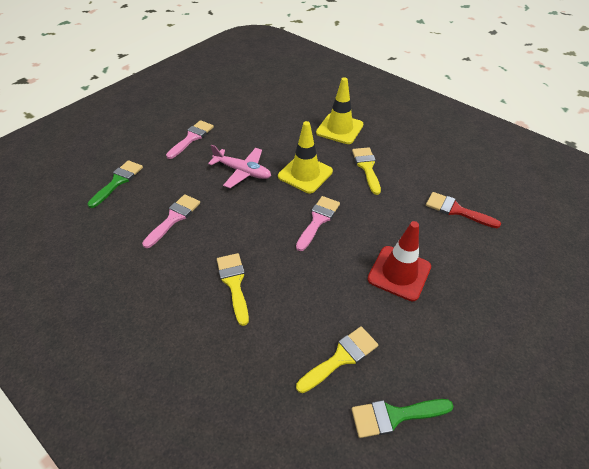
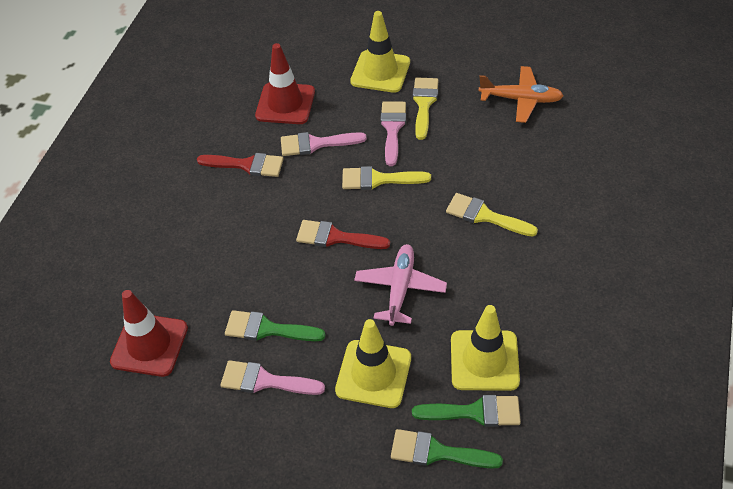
green brush: [88,160,143,208] [351,399,454,438] = 2 -> [225,310,325,341] [391,429,503,469] [412,395,521,427] = 3
orange plane: none = 0 -> [479,66,564,123] = 1
red brush: [426,192,501,228] = 1 -> [197,153,284,177] [296,220,390,249] = 2
red traffic cone: [368,221,431,301] = 1 -> [110,290,188,377] [255,43,315,124] = 2
yellow traffic cone: [278,121,333,194] [316,77,364,144] = 2 -> [335,319,411,408] [350,11,410,93] [451,305,520,391] = 3

